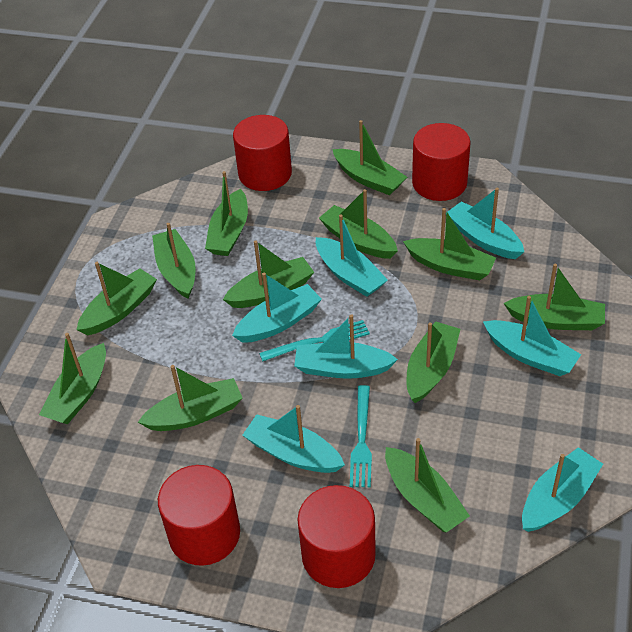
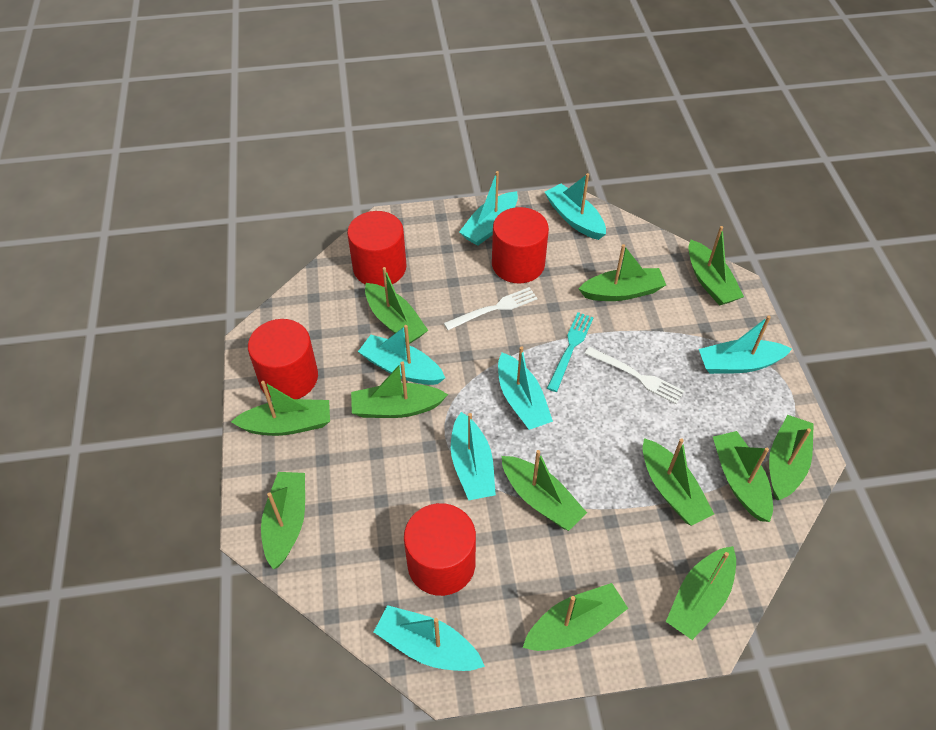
turquoise fork: [259,320,370,361] [350,385,372,487] = 2 -> [547,312,594,392] = 1
white fork: none = 0 -> [444,287,538,330] [584,347,684,404] = 2

